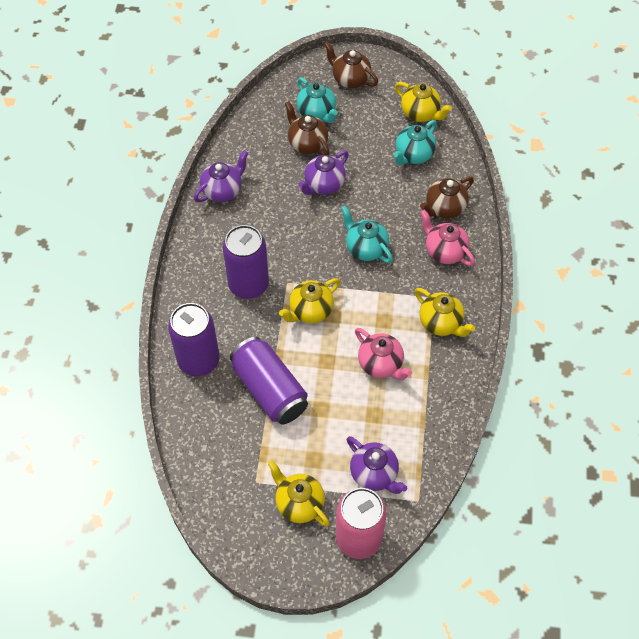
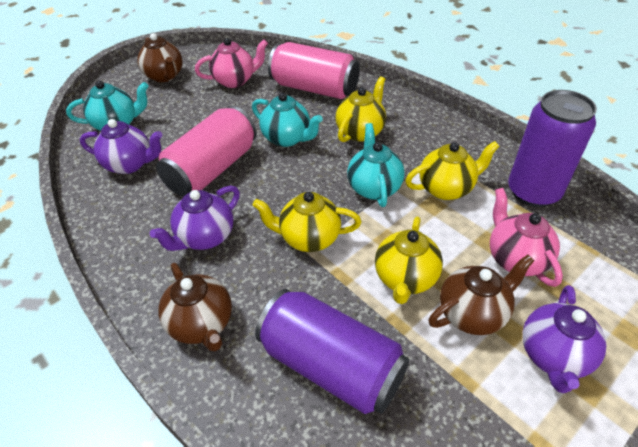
pink can: [336,488,387,559] = 1 -> [156,106,257,196] [268,42,360,99] = 2
purple can: [168,303,220,376] [222,225,269,299] [230,337,308,425] = 3 -> [255,289,409,414] [508,90,597,207] = 2

